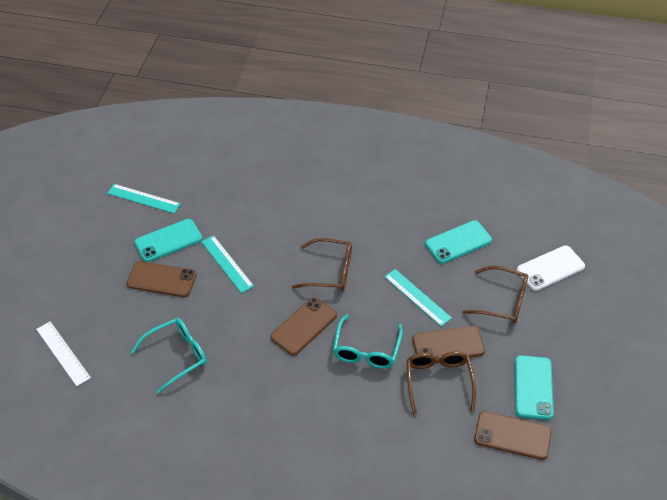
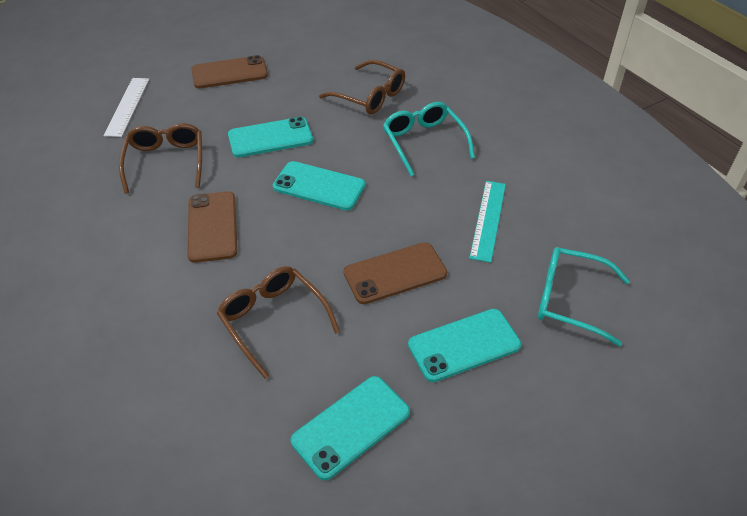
brown phone: [127,261,197,297] [270,297,337,355] [412,326,485,363] [474,411,552,460] = 4 -> [187,191,237,263] [191,55,268,89] [344,242,447,304] = 3
turquoise phone: [134,219,202,262] [425,220,492,264] [515,355,554,420] = 3 -> [228,117,313,157] [273,161,365,210] [291,376,410,480] [408,309,521,382] = 4
turquoise ruler: [107,184,181,213] [201,235,254,293] [384,269,452,326] = 3 -> [469,181,506,263] = 1
white phone: [517,245,585,291] = 1 -> none = 0

